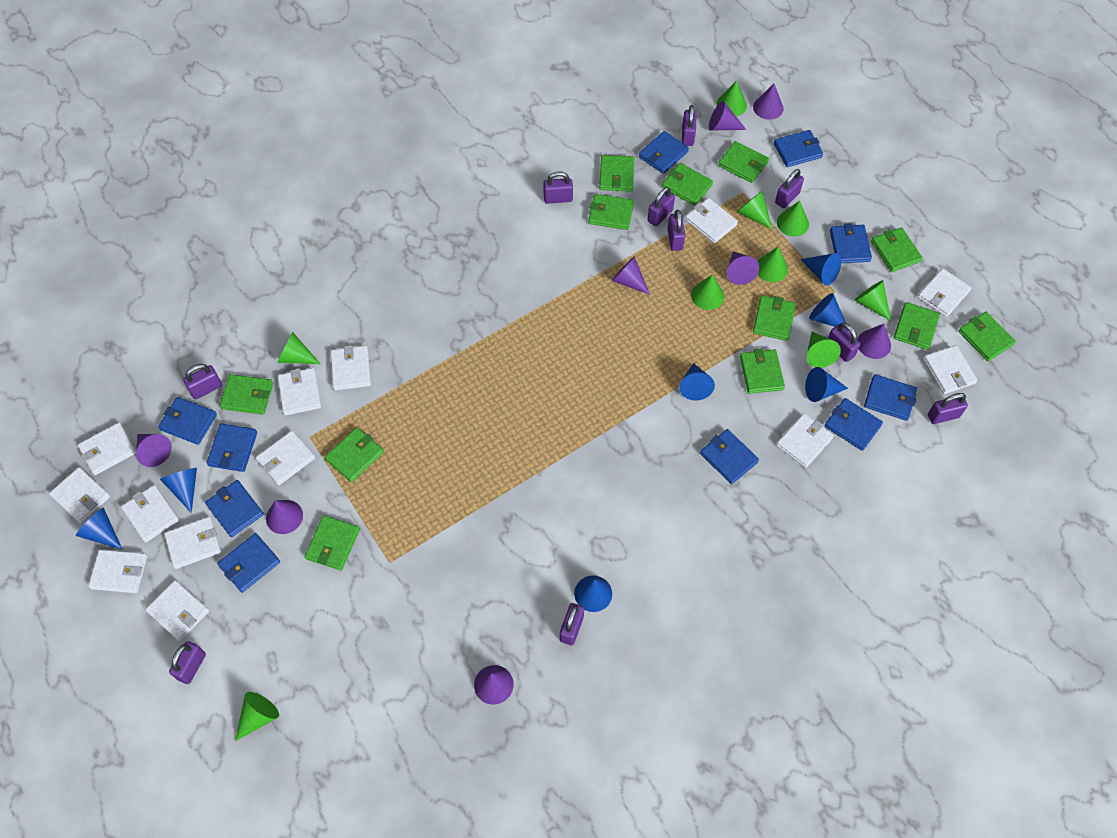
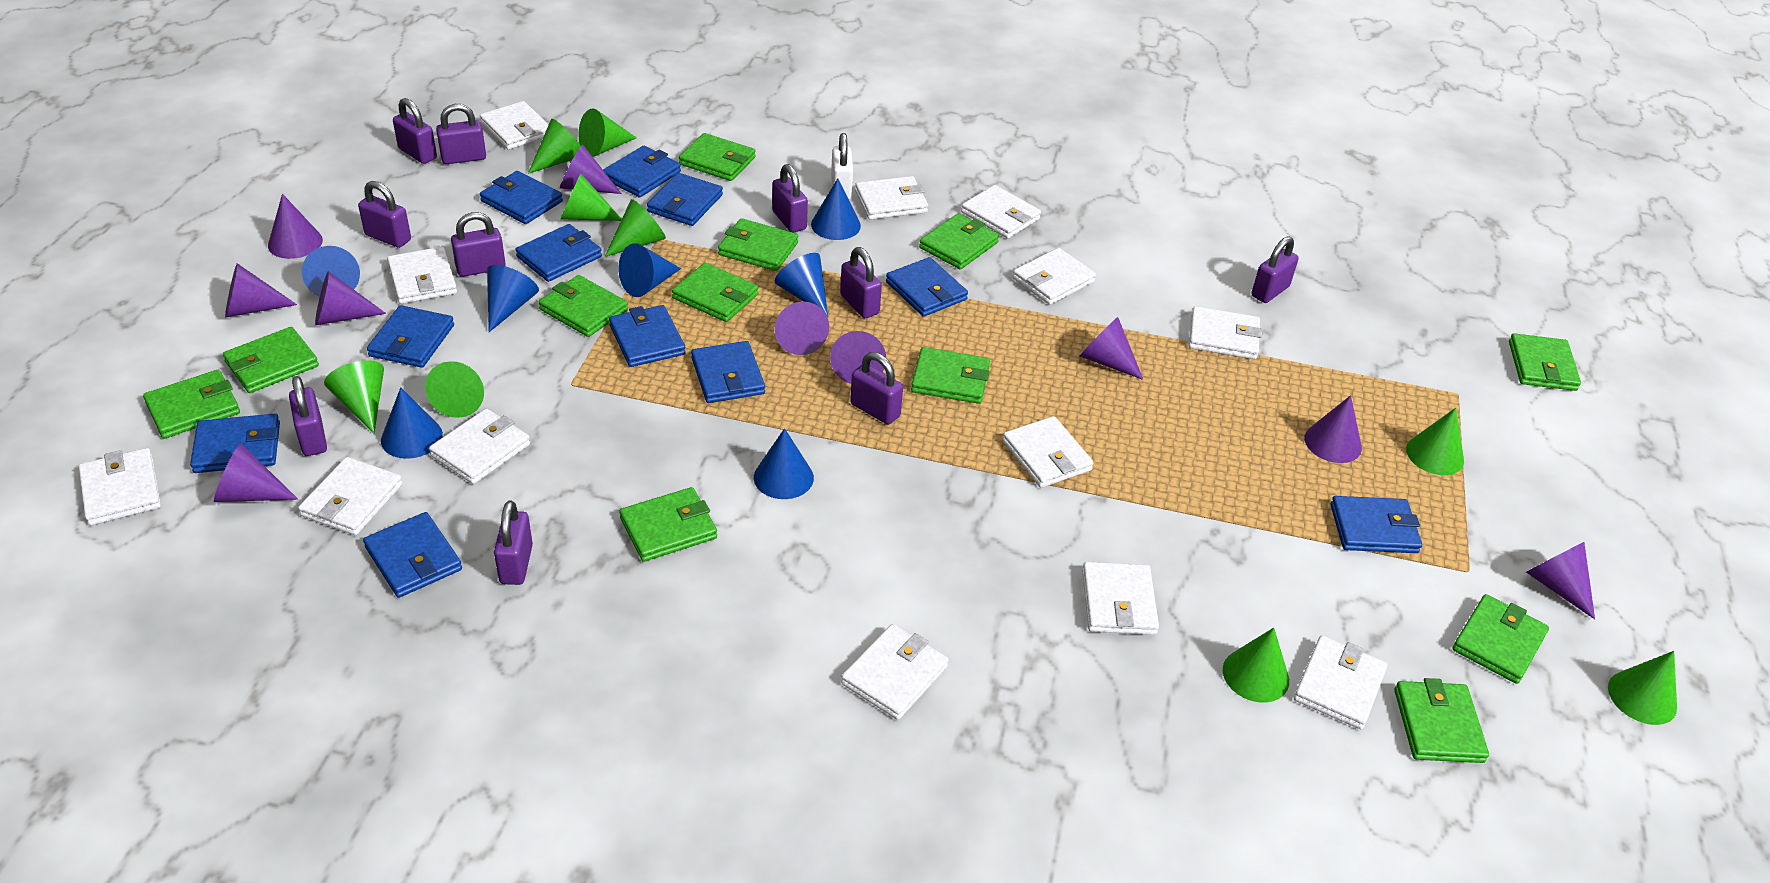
blue wallet: [158,397,217,445] [205,480,264,537] [207,423,257,472] [217,533,280,593] [639,131,689,174] [700,429,759,484] [774,130,823,167] [824,398,883,451] [830,223,872,263] [864,374,917,421] = 10 -> [190,414,280,473] [363,512,462,598] [367,305,454,368] [480,171,563,224] [515,224,602,282] [603,146,681,197] [609,305,686,367] [647,173,723,226] [691,341,765,403] [886,257,968,317] [1330,496,1422,553] = 11
purple cone: [136,434,172,467] [266,500,303,534] [474,665,514,705] [611,256,650,295] [709,101,746,131] [727,251,759,285] [753,84,783,120] [857,324,891,359] = 8 -> [214,443,298,502] [225,263,297,318] [268,194,323,259] [315,271,386,325] [560,145,622,194] [775,302,829,355] [830,331,886,384] [1080,317,1143,380] [1304,395,1362,463] [1526,542,1595,619] = 10
white padlock: none = 0 -> [831,133,853,199] = 1

